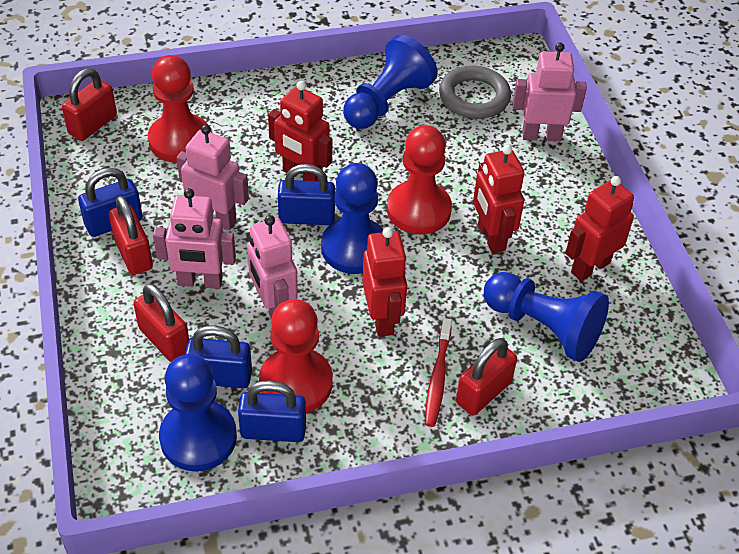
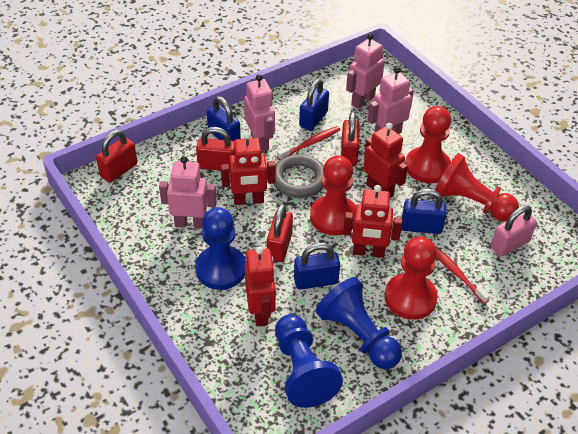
blue pawn: [159,354,237,471] [321,163,383,274] [343,35,438,129] [484,272,609,362] = 4 -> [195,207,246,290] [275,314,343,408] [316,277,402,369] = 3
pink padlock: none = 0 -> [491,205,537,257] = 1
red pawn: [148,55,208,163] [259,299,333,413] [387,125,452,234] = 3 -> [310,155,356,236] [385,237,438,320] [405,106,451,183] [435,153,519,221] = 4
red toothbrush: [425,318,452,427] = 1 -> [277,126,340,160] [435,246,490,304] = 2

